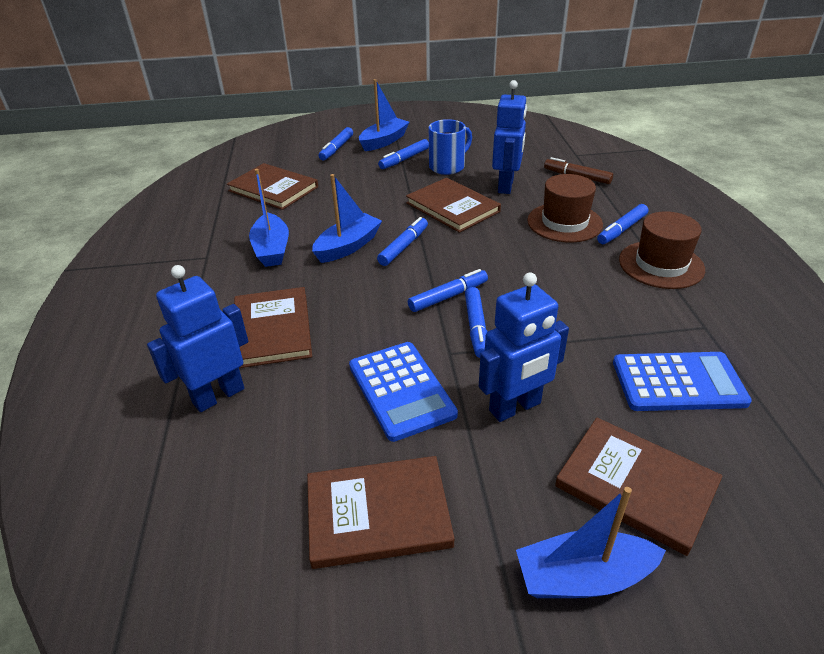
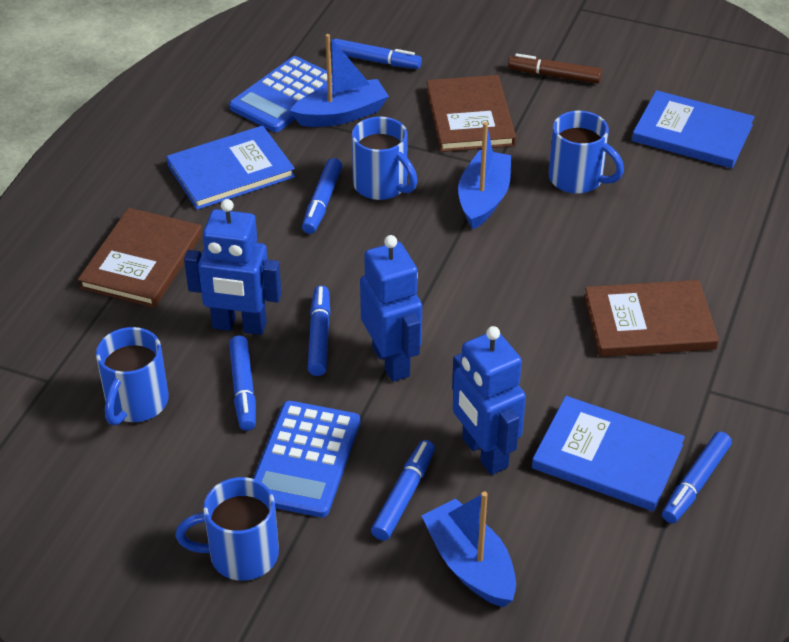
blue boat: [249,169,289,267] [312,174,382,263] [359,79,410,151] [516,487,666,598] = 4 -> [290,34,389,127] [421,492,516,607] [458,122,511,229] = 3
blue book: none = 0 -> [166,125,295,210] [532,396,685,511] [632,90,755,168] = 3
blue mug: [429,119,472,175] = 1 -> [96,327,169,426] [176,477,279,581] [352,117,417,200] [549,111,624,194] = 4
brown book: [227,163,318,210] [234,287,312,368] [307,456,455,569] [406,178,501,233] [555,418,723,556] = 5 -> [78,208,202,308] [426,75,516,152] [584,280,719,357] = 3
brown hat: [527,174,603,242] [619,211,705,289] = 2 -> none = 0

